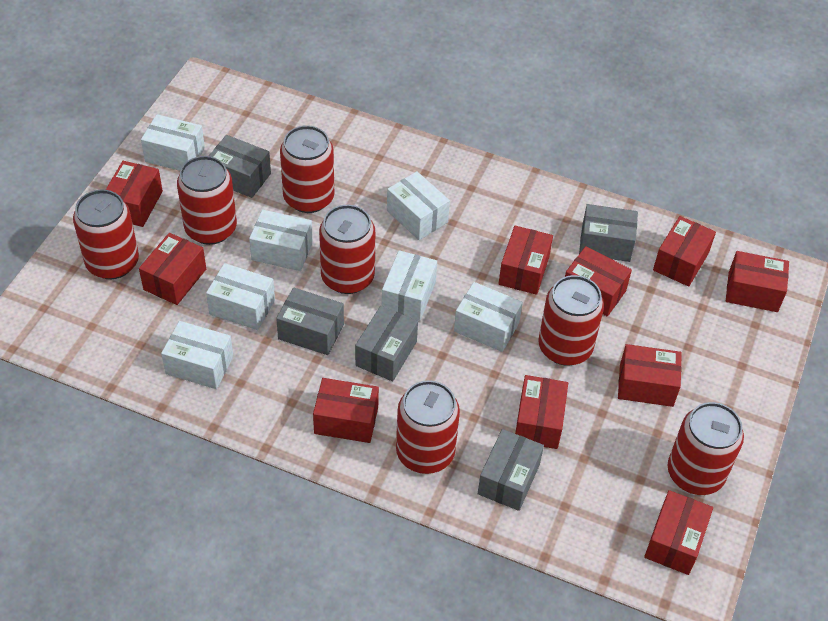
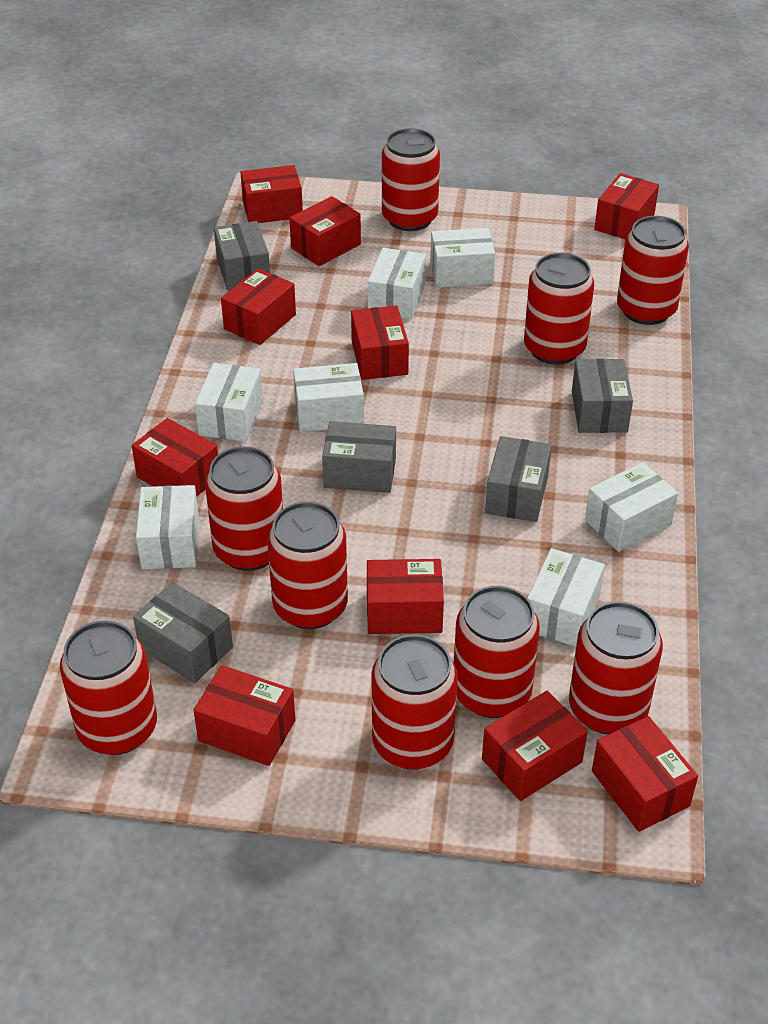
red can: [73,189,139,279] [177,156,237,245] [280,125,334,213] [319,205,375,294] [396,380,460,474] [538,275,604,366] [668,402,744,495] = 7 -> [60,621,157,755] [205,446,283,571] [267,502,348,629] [371,635,458,770] [382,128,440,231] [454,586,540,718] [524,253,594,365] [569,601,663,734] [617,216,689,325] = 9

